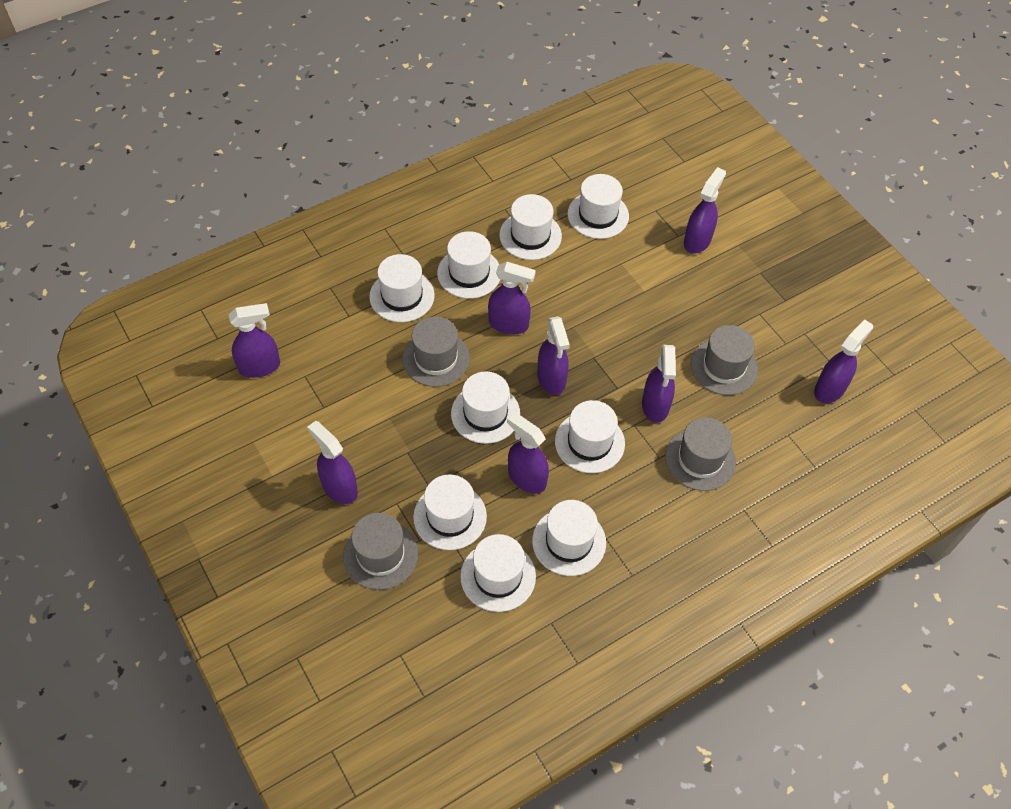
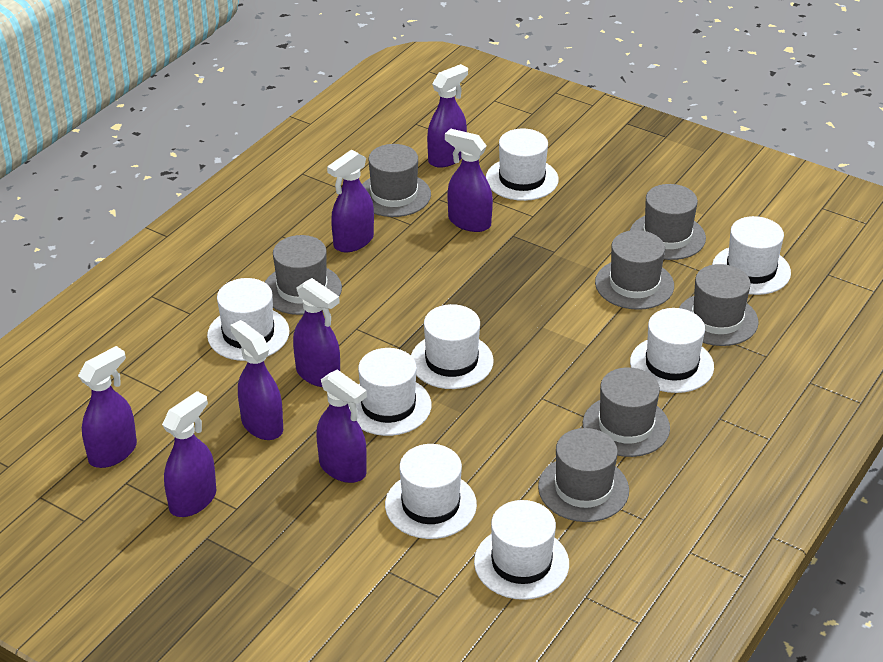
grey hat: [343,513,418,590] [402,317,470,387] [665,417,736,491] [691,325,758,395] = 4 -> [265,235,342,315] [362,144,431,217] [538,428,629,522] [583,367,670,457] [595,230,674,310] [630,184,706,260] [679,264,759,346] = 7
white hat: [369,254,435,322] [413,474,487,550] [437,231,500,299] [451,371,520,444] [460,534,536,612] [499,194,562,260] [532,500,606,576] [555,400,625,473] [567,174,629,239] = 9 -> [207,278,289,361] [348,348,431,436] [385,444,477,539] [411,304,493,389] [474,500,569,600] [486,129,559,201] [630,308,714,393] [712,216,791,295] = 8

